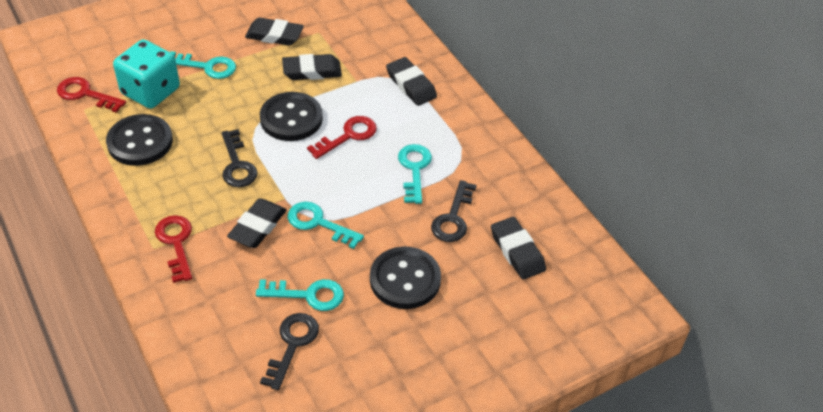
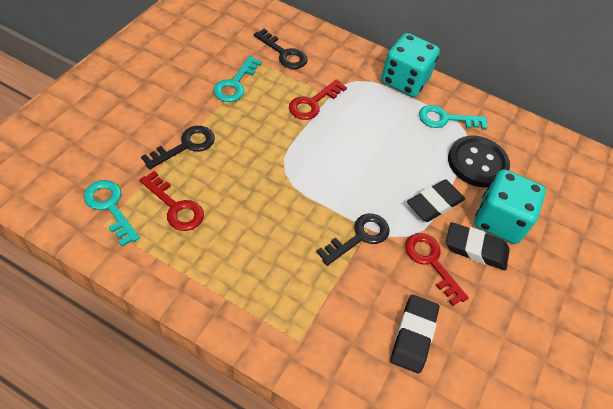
black button: [106,114,173,166] [260,92,323,141] [370,246,441,309] = 3 -> [448,136,510,187] = 1
black eraser: [227,198,287,248] [245,17,304,46] [282,54,342,80] [386,57,437,106] [491,217,546,280] = 5 -> [390,295,439,374] [407,179,465,222] [446,222,510,270] = 3
turquoise dice: [113,39,180,109] = 1 -> [381,33,440,97] [474,169,546,244] = 2
turquoise key: [170,51,236,79] [256,279,344,311] [288,202,364,249] [398,144,432,204] = 4 -> [83,180,140,247] [213,56,262,102] [419,105,487,129] = 3

